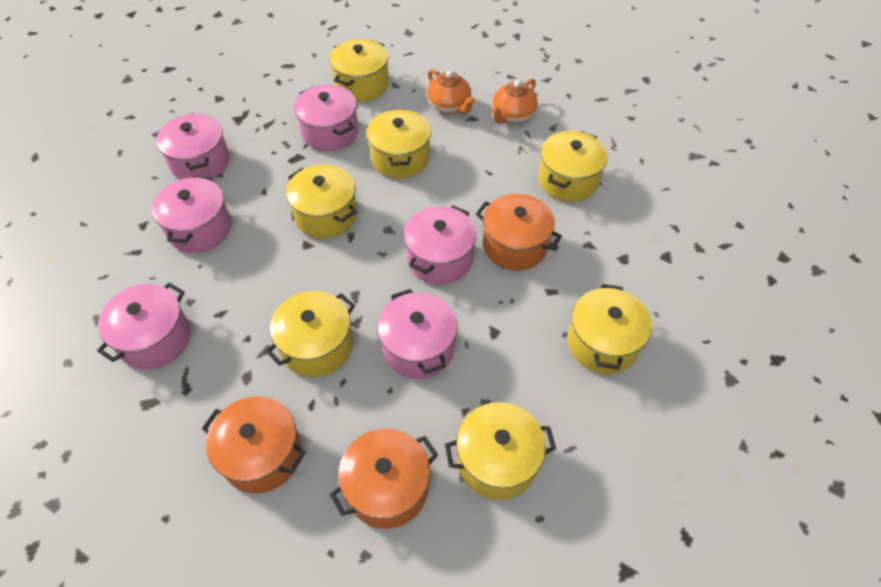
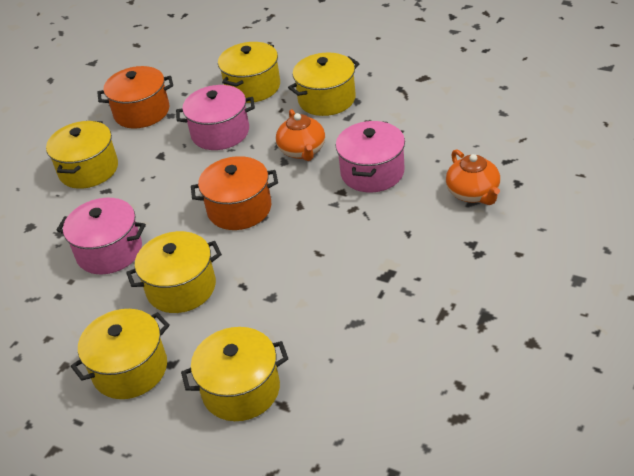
orange pot: [202,396,306,493] [330,428,438,529] [476,194,562,271] = 3 -> [97,66,173,129] [191,156,278,230] = 2
pink pot: [97,282,191,370] [152,176,231,253] [156,113,230,180] [294,85,358,151] [377,289,457,379] [404,205,476,284] = 6 -> [56,198,146,274] [176,85,255,150] [336,121,405,192] = 3
yellow pot: [265,291,355,377] [286,164,357,239] [330,39,389,101] [366,109,431,178] [445,402,556,500] [538,131,608,202] [567,284,652,374] = 7 -> [46,121,118,189] [71,309,170,399] [126,231,222,313] [181,327,288,421] [218,42,280,103] [288,53,360,116] = 6

